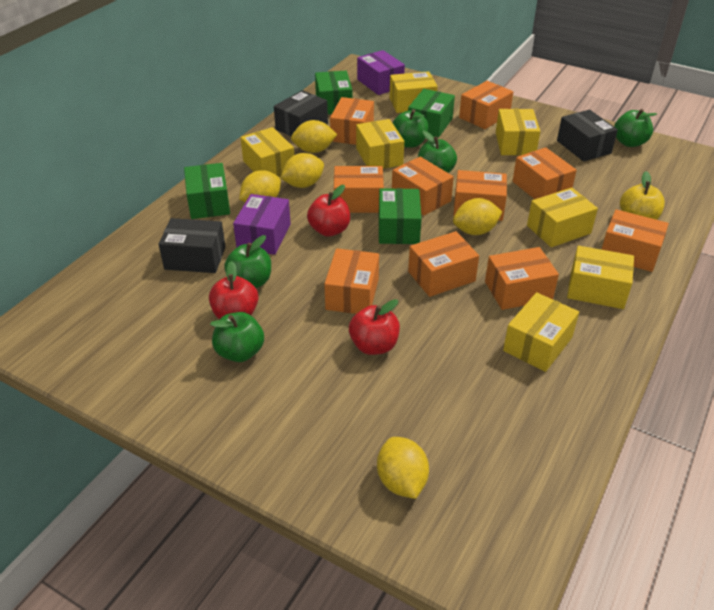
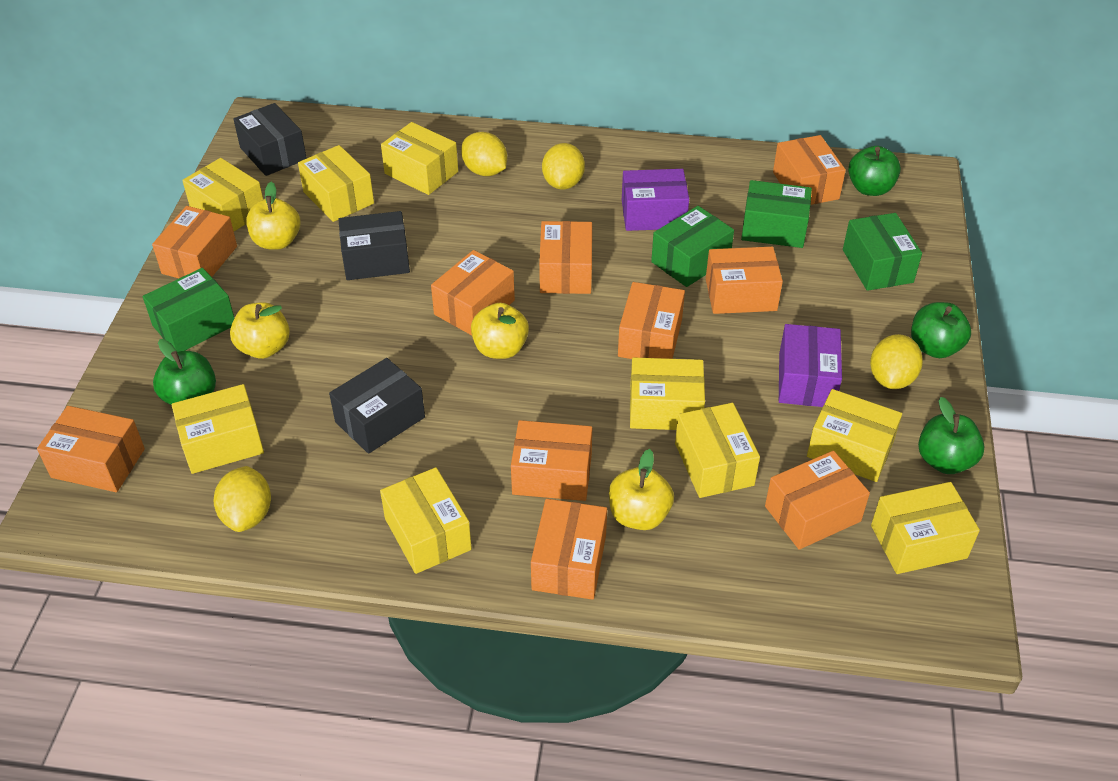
green apple: [210,312,264,362] [224,235,271,288] [393,109,429,148] [418,131,457,173] [614,109,657,147] = 5 -> [153,339,216,405] [848,146,901,196] [911,302,971,358] [918,397,985,474] = 4
red apple: [209,261,259,319] [307,185,350,237] [349,299,400,355] = 3 -> none = 0
yellow apple: [620,171,665,220] = 1 -> [230,302,290,359] [246,182,300,250] [471,303,529,359] [609,449,674,530] = 4
yellow box: [241,127,294,177] [356,119,404,169] [390,71,438,113] [496,109,541,155] [503,292,579,372] [527,188,598,247] [567,246,634,309] = 7 -> [172,384,264,474] [182,158,263,231] [298,145,374,222] [380,467,472,574] [381,122,458,195] [630,357,705,430] [675,403,760,498] [807,389,902,482] [871,482,980,574] = 9
yellow lemon: [239,170,281,202] [280,153,324,188] [291,120,337,153] [377,437,429,499] [453,198,502,235] = 5 -> [214,466,271,532] [461,132,507,176] [542,143,585,190] [870,334,923,389] = 4

